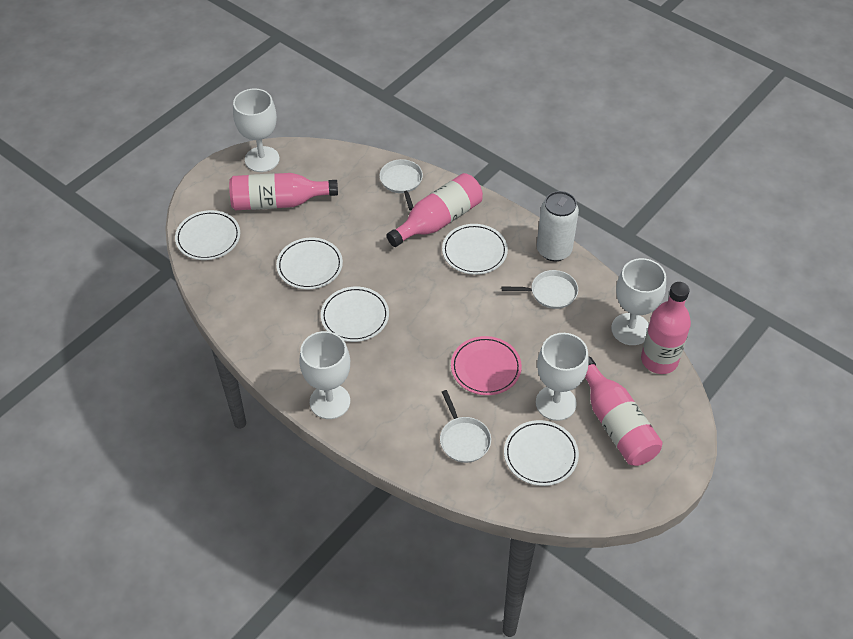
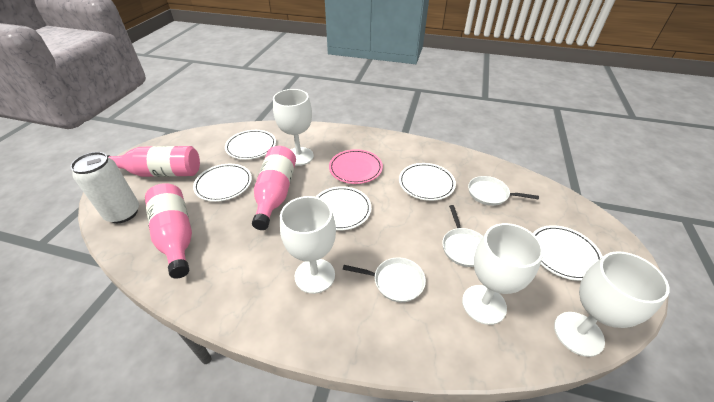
pink bottle: [229,173,338,210] [386,173,483,247] [585,357,663,466] [641,282,691,374] = 4 -> [107,146,200,177] [145,183,192,279] [252,146,296,230] = 3

